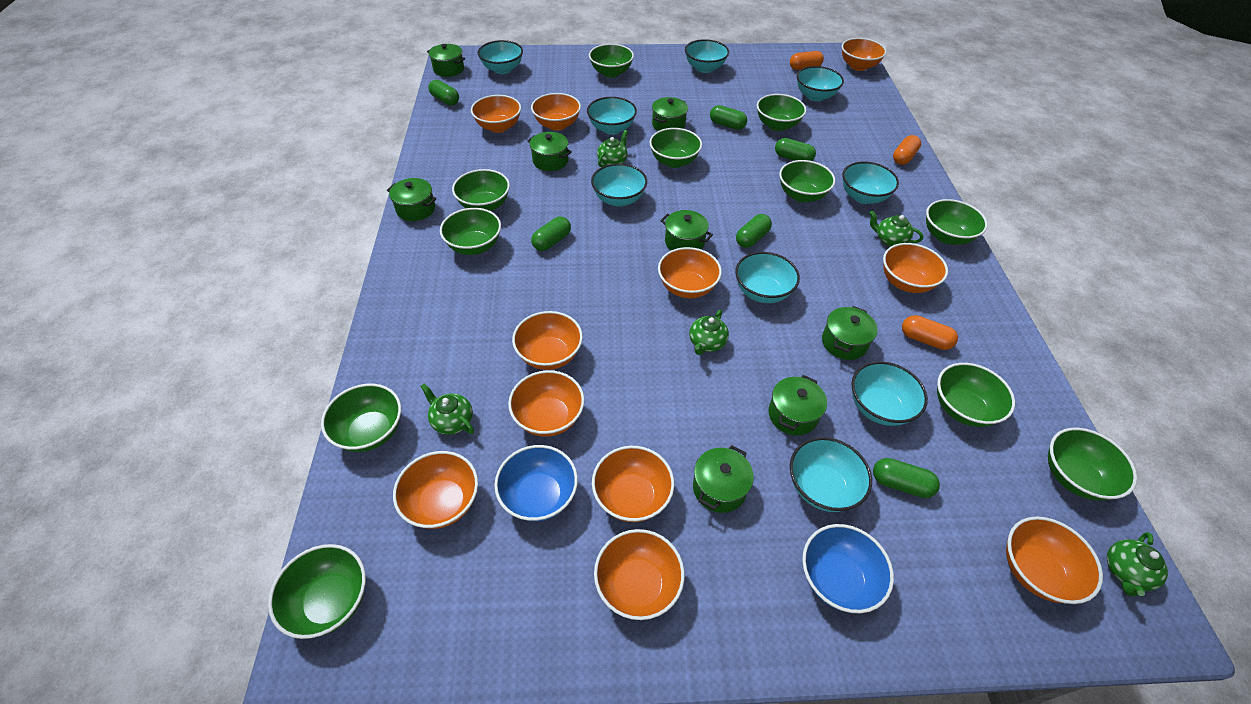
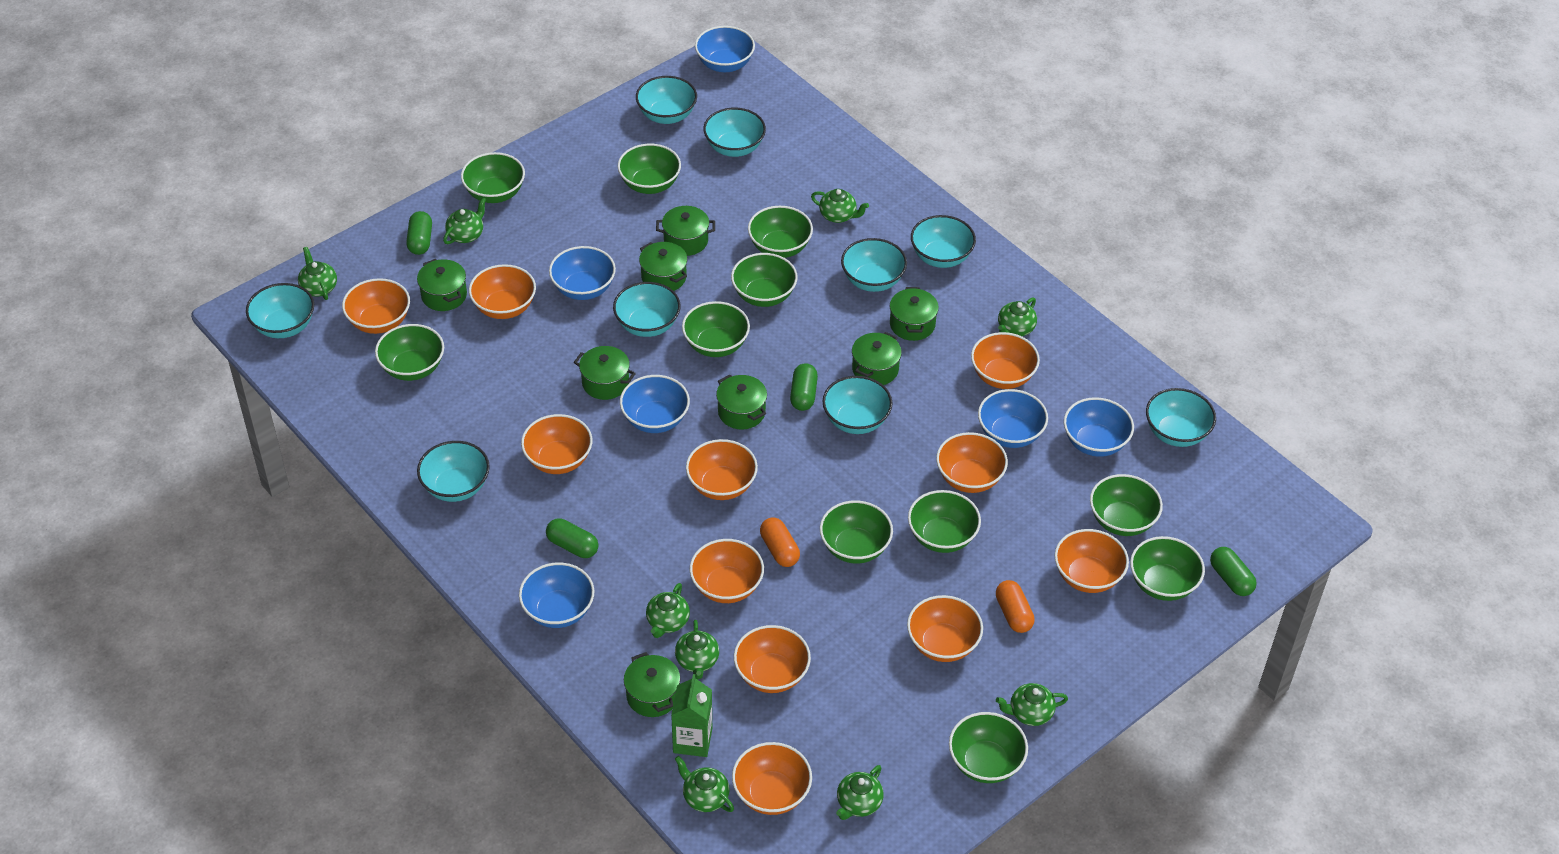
blue bowl: [494,445,578,522] [802,524,894,613] = 2 -> [519,562,594,628] [549,246,616,300] [620,375,690,433] [695,26,755,72] [978,389,1048,448] [1064,397,1134,457] = 6
green capsule: [428,80,459,105] [531,217,571,251] [710,105,747,130] [736,214,772,248] [775,138,816,161] [873,458,940,498] = 6 -> [406,211,432,255] [546,518,598,558] [790,363,818,411] [1210,547,1257,596] = 4
green carton: none = 0 -> [671,674,712,757] = 1
green teapot: [420,384,474,435] [597,130,628,167] [689,310,729,355] [869,211,923,247] [1107,532,1168,596] = 5 -> [298,247,337,300] [443,197,486,244] [646,583,690,638] [675,620,719,679] [675,756,734,812] [811,189,869,223] [836,765,884,820] [996,683,1068,726] [998,298,1037,336] = 9
orange capsule: [790,51,824,70] [893,135,921,165] [902,315,958,350] = 3 -> [760,518,800,567] [996,580,1035,633] = 2

